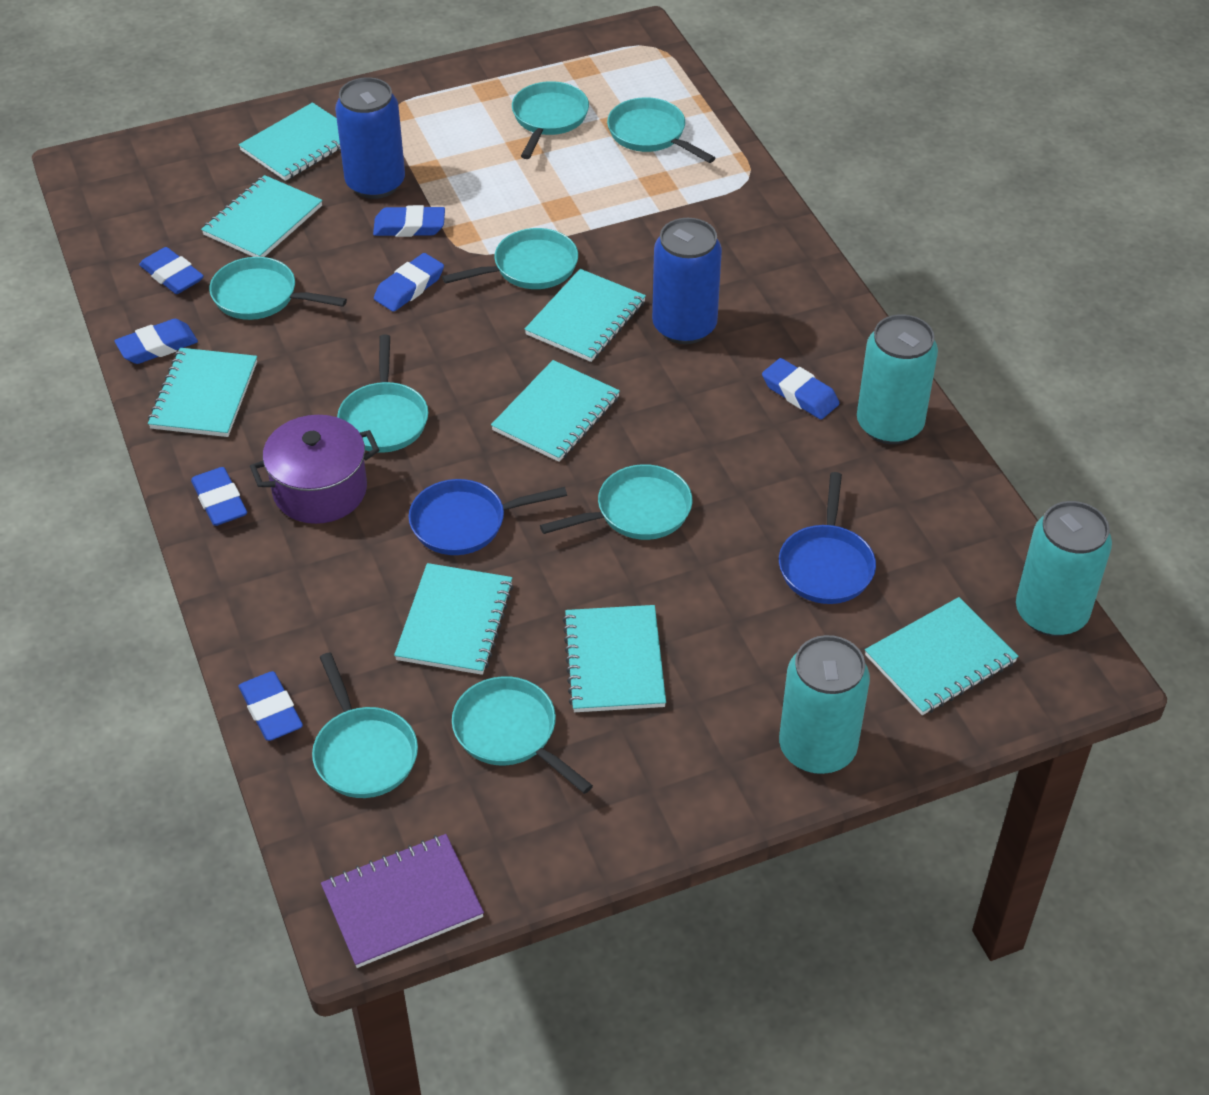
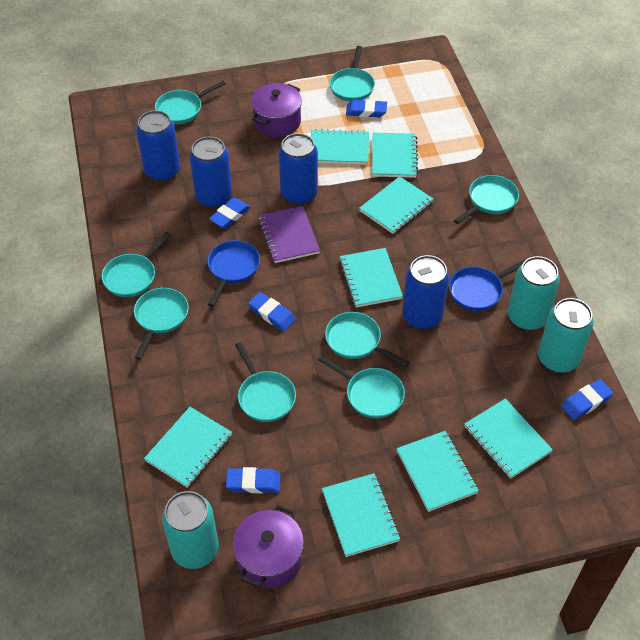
blue can: [335,77,405,199] [652,218,722,344] = 2 -> [136,110,180,182] [189,137,232,208] [279,133,318,205] [402,255,449,329] = 4
blue eraser: [114,319,198,364] [139,247,204,294] [191,467,247,526] [239,671,303,741] [373,205,445,237] [374,253,444,312] [762,358,840,419] = 7 -> [209,198,250,229] [226,467,281,493] [248,292,296,331] [346,99,387,117] [561,379,613,420] = 5
purple pot: [250,415,379,524] = 1 -> [233,505,304,589] [251,83,302,137] = 2

